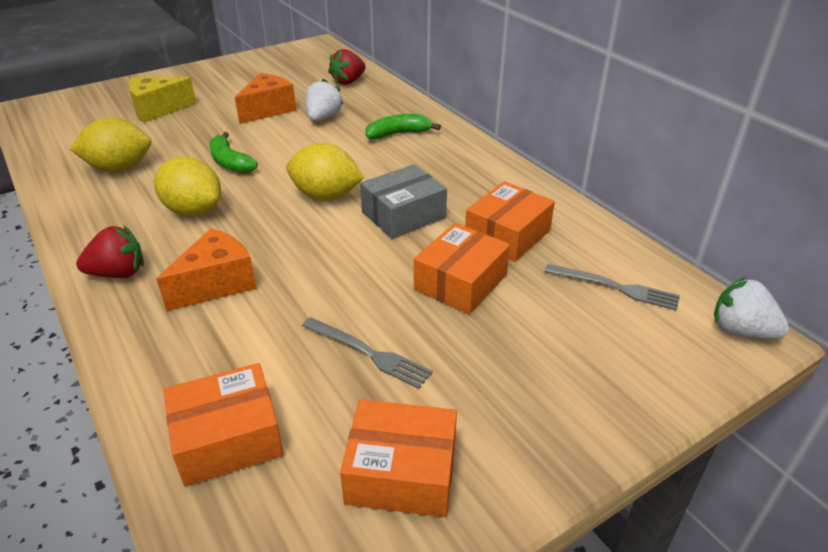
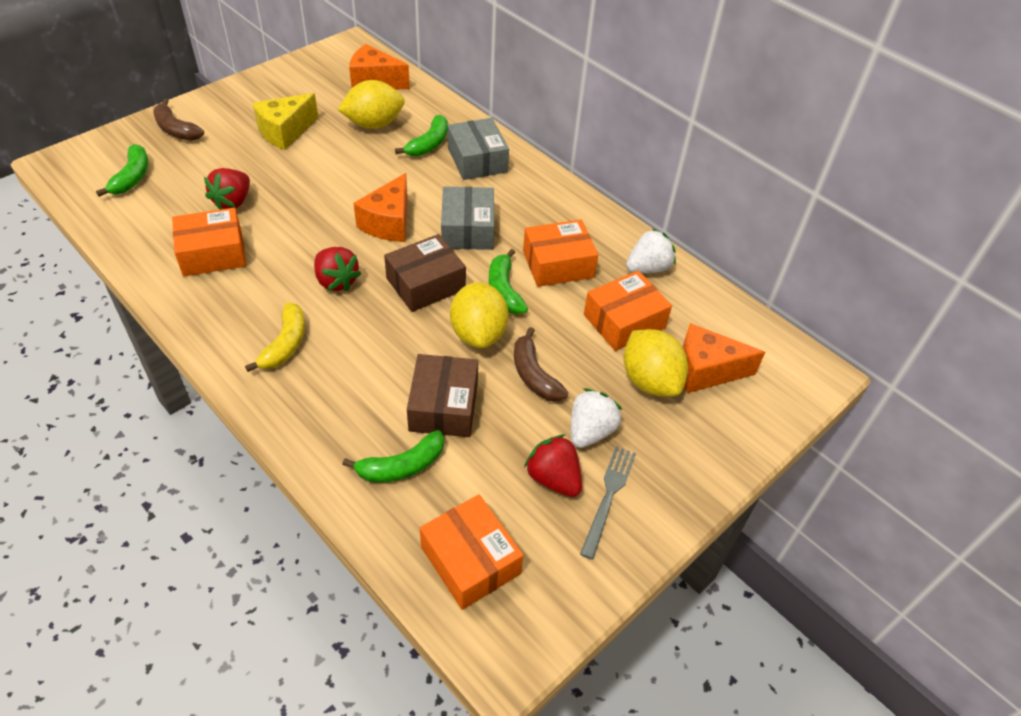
brown banana: none = 0 -> [153,99,204,141] [514,327,568,402] = 2
brown box: none = 0 -> [384,234,466,312] [407,354,478,437] = 2
green banana: [209,132,258,173] [365,114,441,140] = 2 -> [96,144,148,197] [342,430,444,483] [395,115,448,157] [489,249,528,314] = 4
grey box: [360,164,447,239] = 1 -> [441,186,494,250] [448,118,509,180] = 2
grey fork: [302,317,433,389] [544,264,680,311] = 2 -> [580,446,636,560] = 1
orange cheese: [156,228,257,311] [235,73,296,124] = 2 -> [349,44,410,90] [353,173,408,242] [682,323,765,393] = 3
red strawberry: [76,226,144,278] [328,49,366,85] = 2 -> [204,168,250,210] [314,247,361,291] [524,434,582,497] = 3
yellow banana: none = 0 -> [245,302,305,372] = 1

